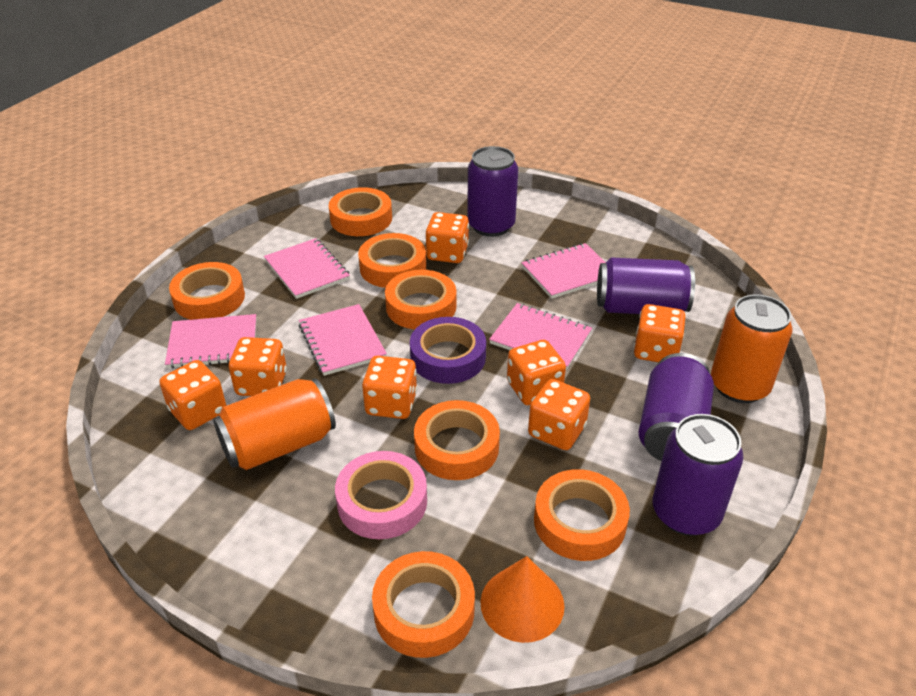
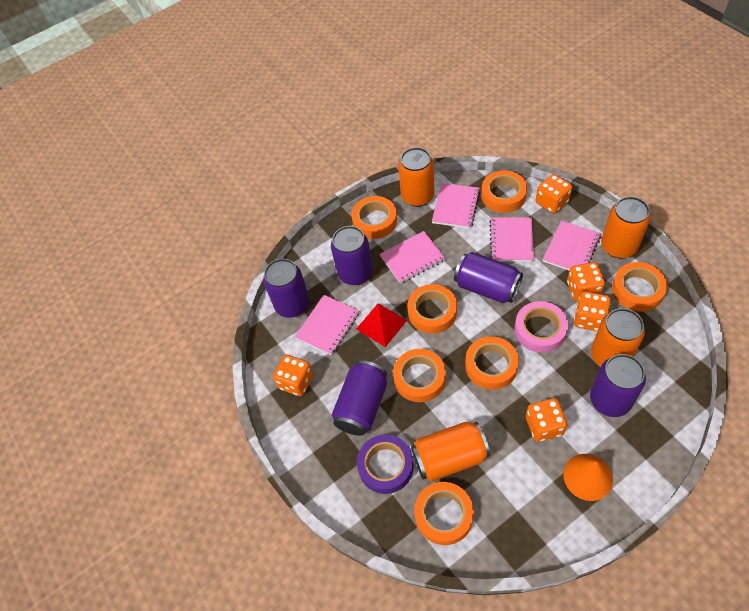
orange can: [213,378,336,470] [711,294,792,403] = 2 -> [398,147,434,207] [411,422,490,481] [591,308,645,367] [601,196,650,258] = 4
orange dice: [159,360,227,430] [229,337,287,396] [362,356,417,419] [426,212,469,263] [507,340,566,405] [528,379,590,450] [634,304,686,362] = 7 -> [273,355,313,396] [526,398,567,442] [536,174,572,214] [567,262,605,301] [574,291,611,331] = 5
purple can: [467,146,518,237] [597,258,695,314] [638,353,714,461] [653,414,744,536] = 4 -> [263,259,310,318] [331,226,373,285] [332,360,387,436] [454,252,523,303] [590,354,646,417] = 5
red pyramid: none = 0 -> [356,303,407,347] = 1

